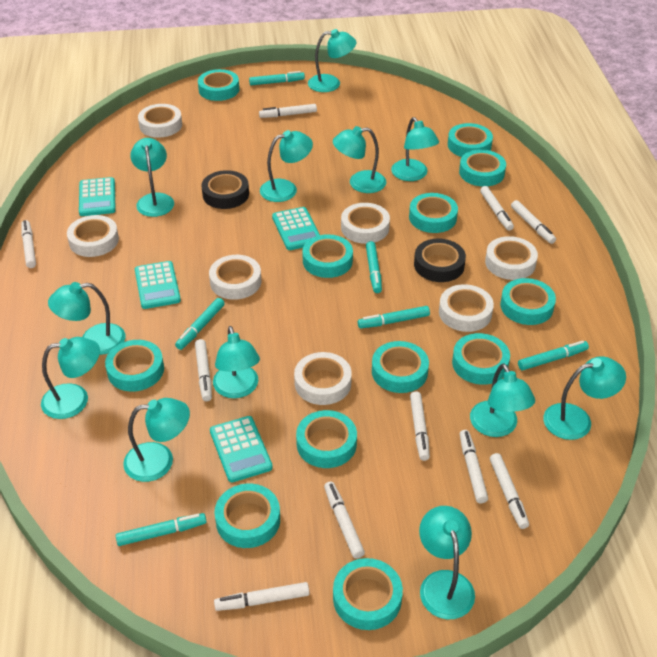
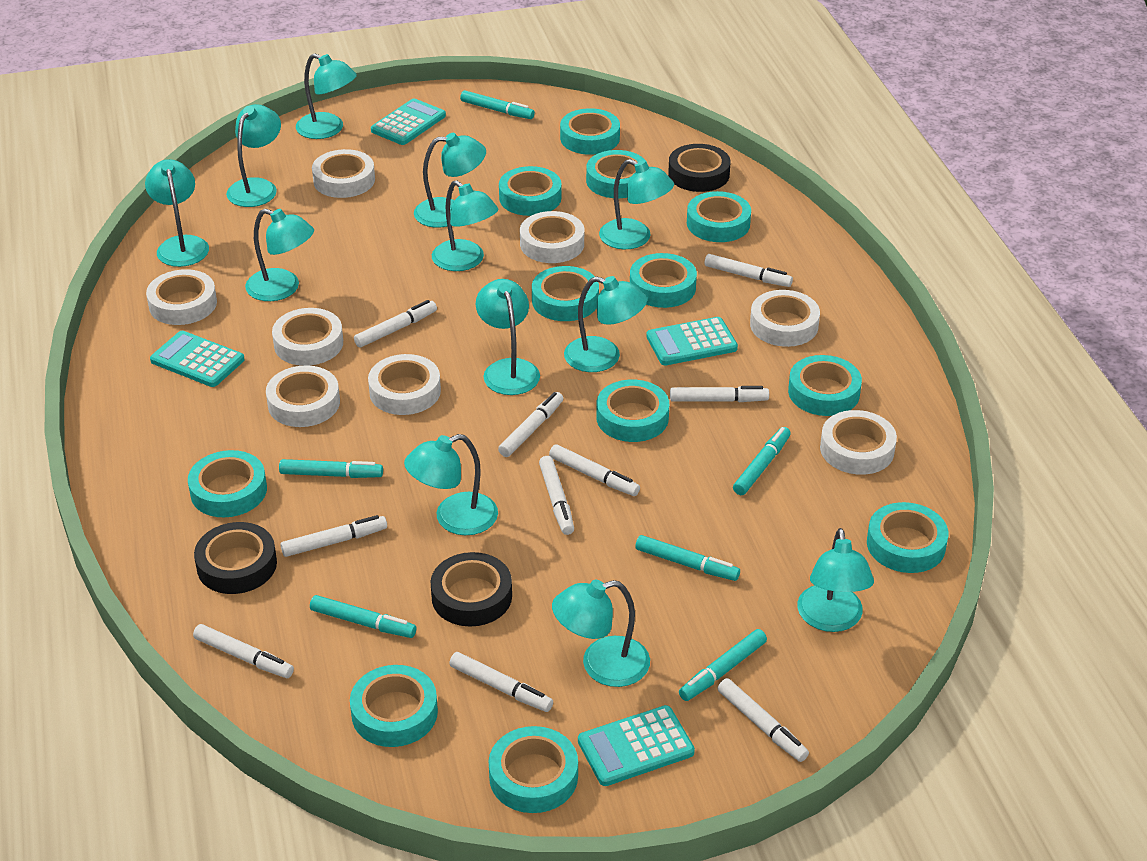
black tape: [202,170,249,209] [414,239,466,282] = 2 -> [194,522,277,594] [430,552,512,627] [668,144,730,192] = 3
white tape: [67,215,119,257] [138,104,182,138] [209,255,261,300] [294,352,352,405] [341,203,390,244] [439,284,494,332] [485,236,538,280] = 7 -> [146,269,217,325] [266,365,340,427] [272,308,343,366] [312,149,375,198] [368,354,441,415] [520,211,584,263] [750,290,820,347] [820,410,897,475] = 8

